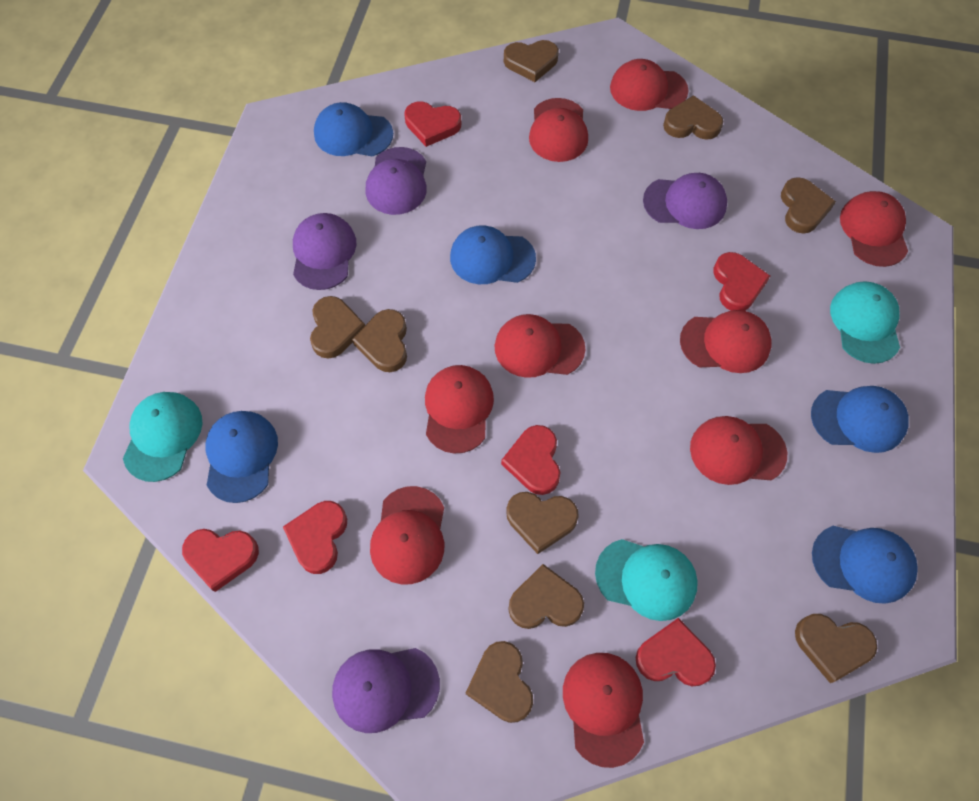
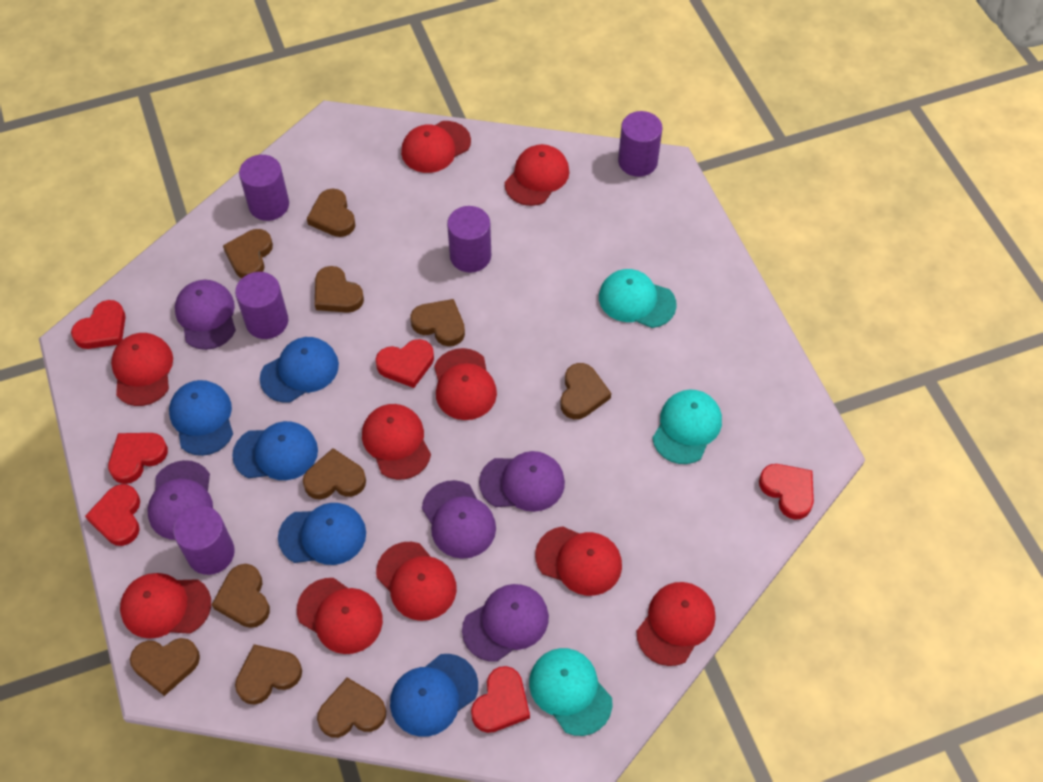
brown heart: [310,296,365,359] [352,309,407,372] [466,641,533,723] [504,40,559,82] [506,492,579,554] [508,564,584,629] [663,95,723,140] [781,177,836,234] [795,614,877,683] = 9 -> [130,638,200,696] [212,564,270,628] [223,229,273,278] [235,644,302,705] [303,448,366,499] [307,189,355,237] [315,266,364,313] [317,678,386,738] [410,299,465,346] [560,363,611,419] = 10
purple cap: [293,213,356,290] [332,648,440,733] [366,147,427,215] [643,173,727,229] = 4 -> [147,460,213,540] [175,280,236,350] [422,480,496,559] [462,584,549,662] [479,451,565,512] = 5
purple cylinder: none = 0 -> [173,506,235,575] [235,272,288,339] [239,155,289,221] [447,206,491,273] [618,111,663,177] = 5
red cap: [370,486,444,584] [425,365,494,453] [495,314,586,378] [529,98,588,162] [563,653,644,768] [610,59,689,111] [680,310,772,373] [690,416,787,485] [840,191,908,267] = 9 -> [111,333,173,406] [120,573,211,639] [297,578,383,654] [362,404,431,480] [376,542,457,621] [401,121,471,173] [434,348,497,420] [505,144,570,206] [535,526,622,596] [637,582,716,666] = 10

